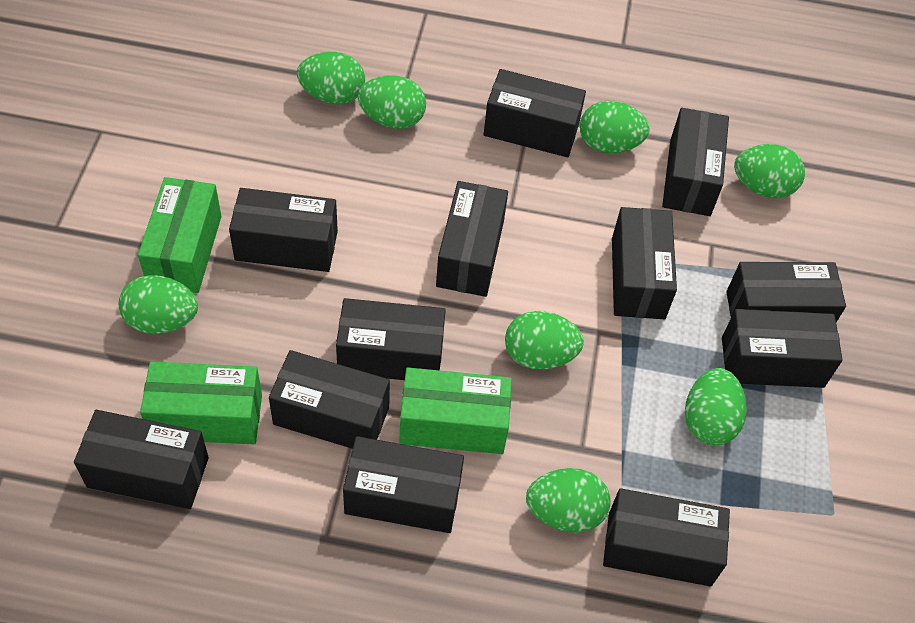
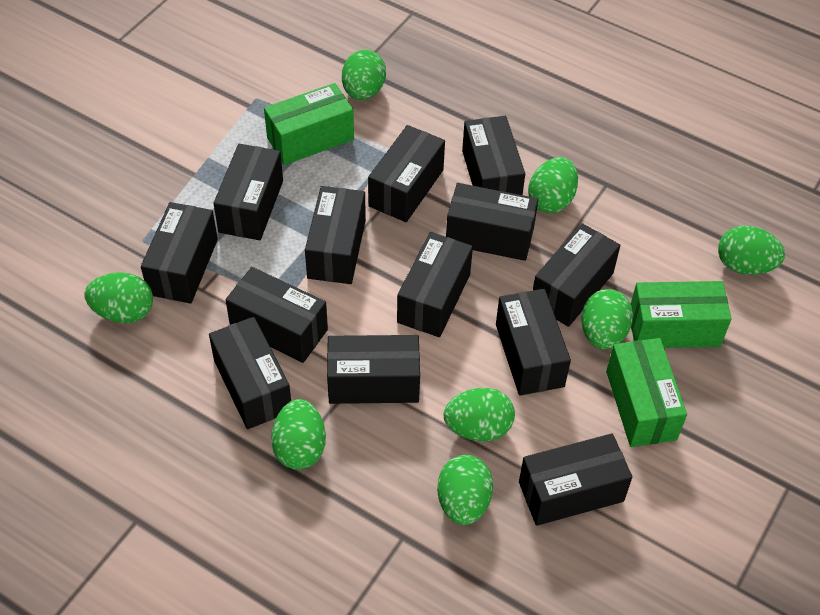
black box: [74,410,209,509] [229,188,338,272] [269,350,390,449] [336,298,446,380] [343,436,464,533] [436,181,508,297] [484,69,586,157] [603,488,730,586] [612,207,677,319] [662,108,729,216] [722,309,843,388] [726,262,846,322] = 12 -> [141,202,218,304] [209,317,291,429] [213,144,283,240] [225,267,328,363] [305,186,366,284] [327,335,420,404] [368,125,445,222] [397,232,473,337] [446,183,538,261] [462,116,525,195] [496,289,571,396] [519,433,632,526] [533,223,620,327] = 13

